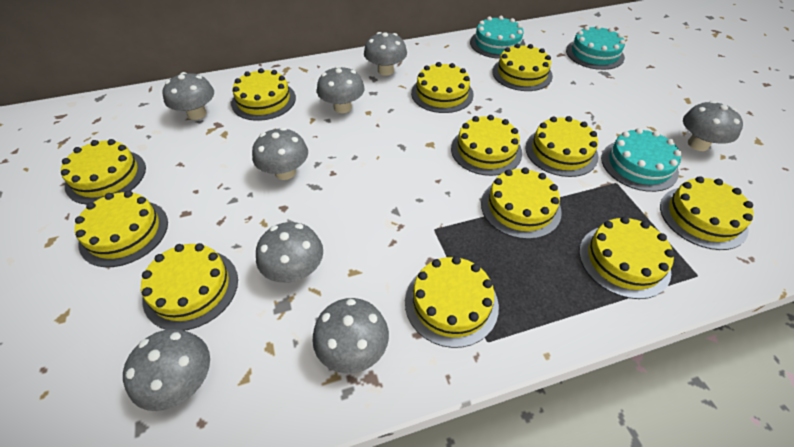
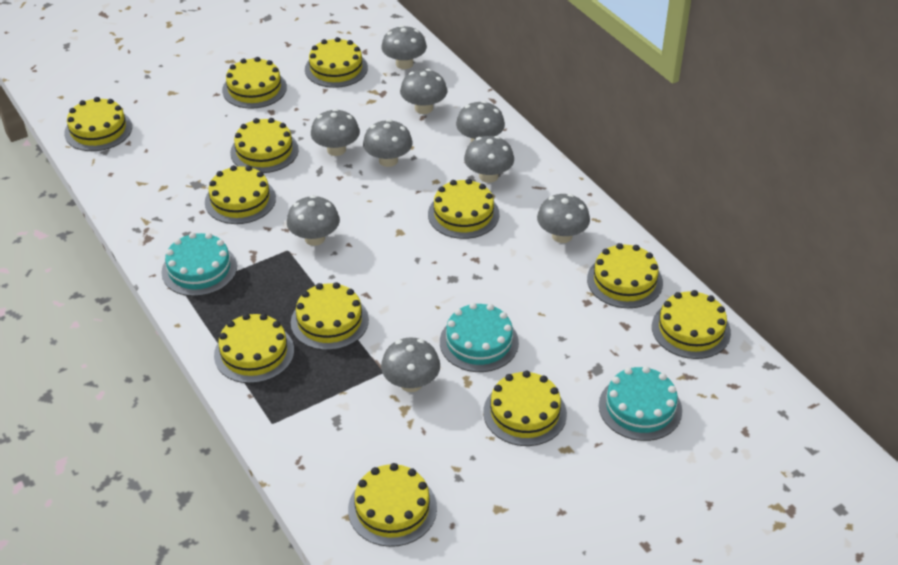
grey mushroom: [123,329,210,411] [163,72,214,120] [252,127,308,180] [256,222,323,283] [312,298,389,374] [317,66,365,113] [364,32,407,76] [683,101,743,151] = 8 -> [287,195,340,246] [311,109,360,156] [363,119,412,167] [381,25,427,69] [381,337,440,392] [400,69,447,114] [456,101,505,142] [464,136,514,183] [537,194,590,243] = 9

